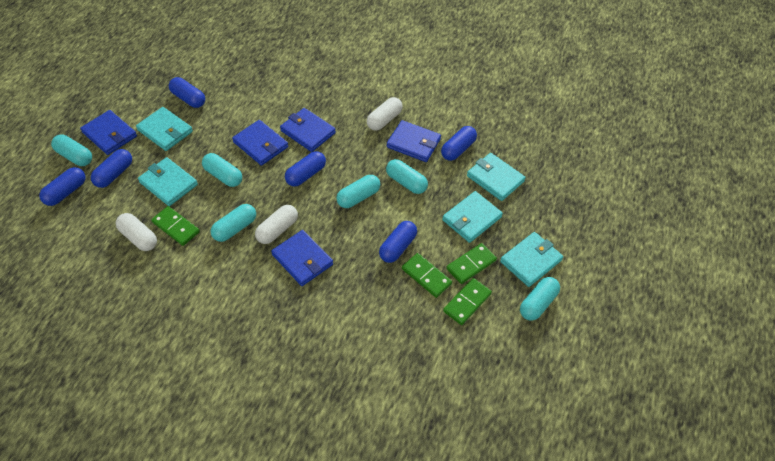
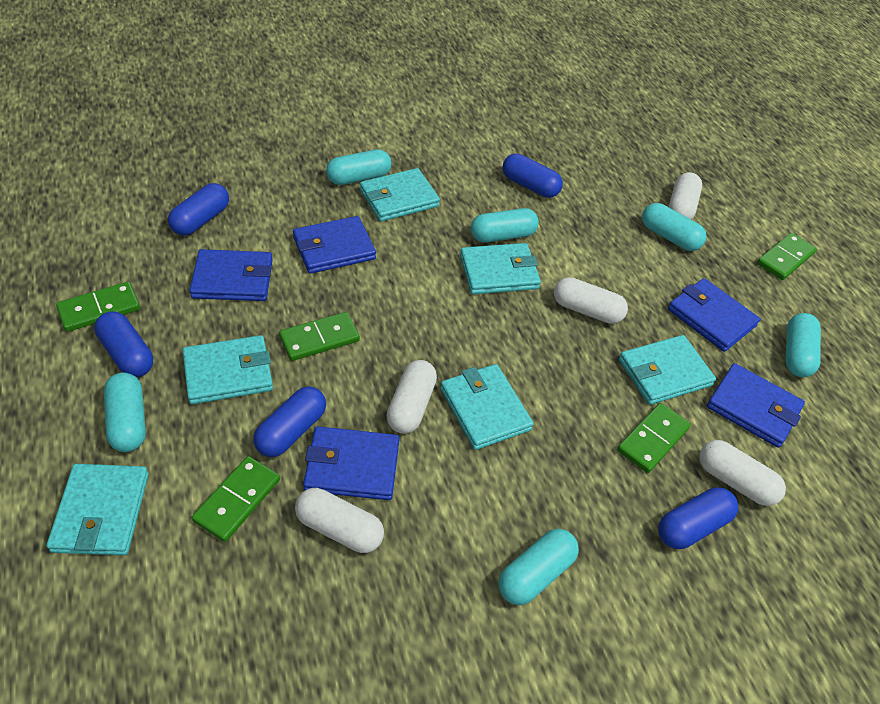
blue capsule: [39,167,85,206] [91,149,132,188] [169,77,205,108] [285,151,326,187] [379,221,417,263] [441,126,477,161] = 6 -> [94,311,153,377] [168,183,229,236] [253,387,326,457] [502,154,563,198] [658,487,738,549] = 5
green domino: [151,206,200,246] [402,253,452,298] [443,278,492,325] [446,243,497,284] = 4 -> [56,282,140,332] [192,456,280,542] [279,312,360,361] [617,403,691,473] [757,233,817,280] = 5
turquoise wallet: [136,107,193,151] [138,157,198,206] [442,191,503,243] [467,153,526,201] [500,232,563,287] = 5 -> [47,464,149,555] [182,335,273,404] [360,168,440,222] [440,364,534,450] [460,243,541,294] [619,335,716,405] = 6
white capsule: [116,213,157,251] [255,205,298,244] [367,97,403,131] = 3 -> [295,488,384,553] [386,360,437,434] [554,277,628,324] [669,172,702,219] [699,440,786,506] = 5

